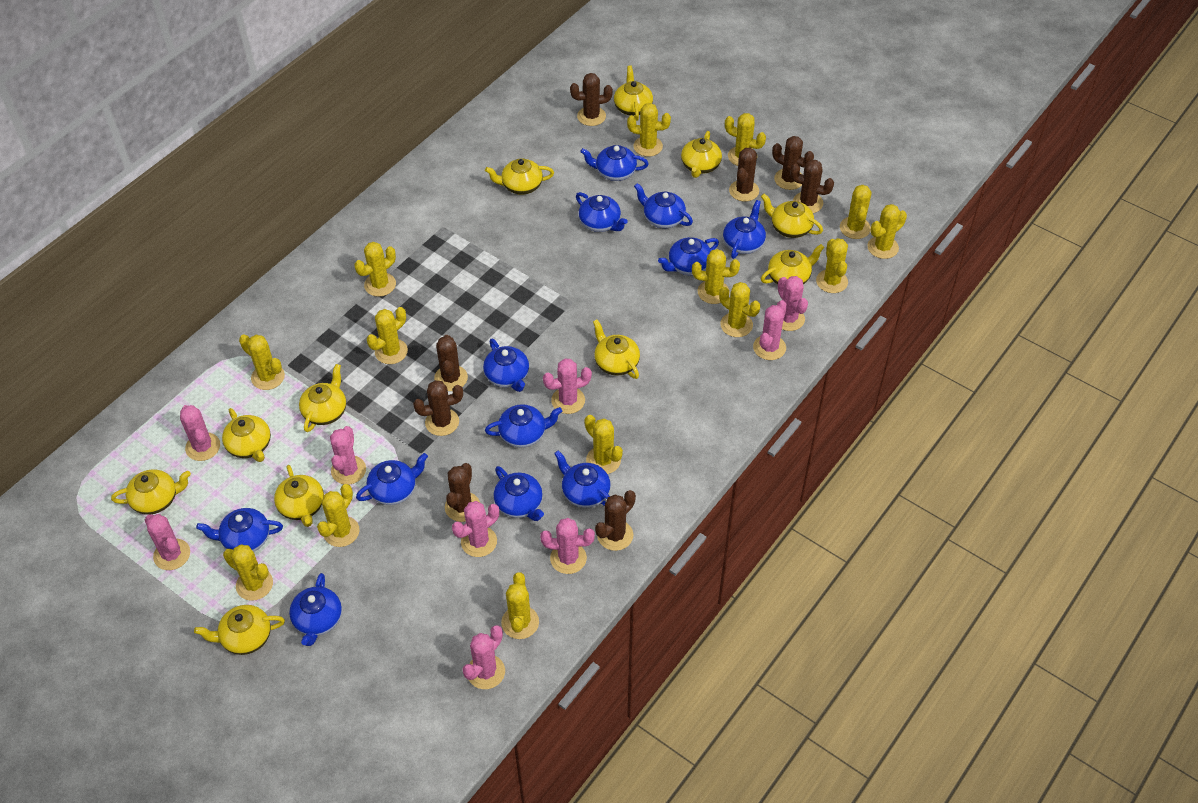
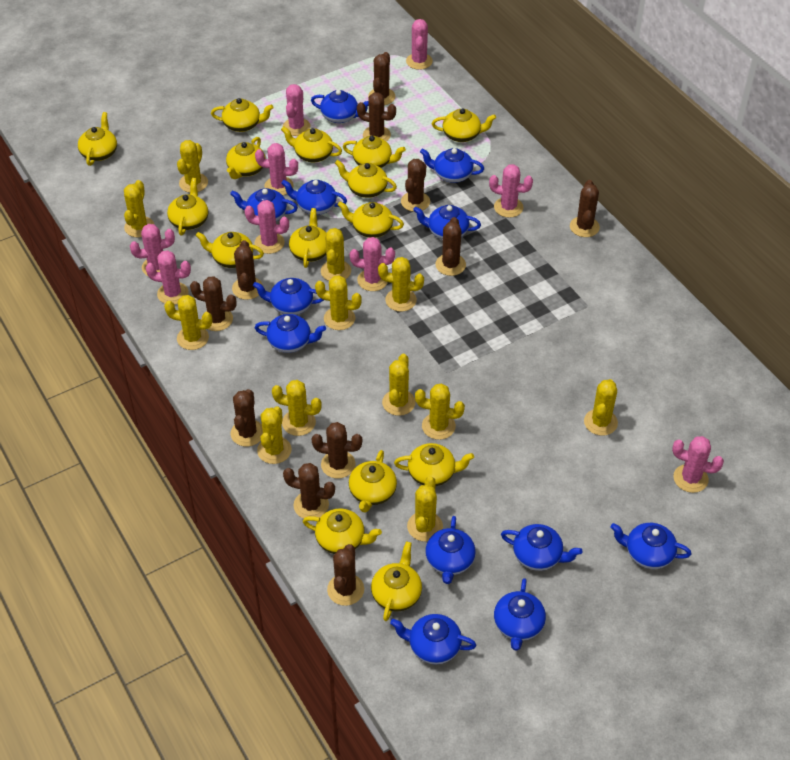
brown cactus: [413,380,463,436] [434,335,468,391] [445,463,480,522] [570,73,613,126] [595,490,636,551] [729,148,759,202] [772,136,814,190] [790,160,834,213] = 8 -> [190,276,237,331] [231,389,263,447] [232,240,263,300] [283,463,335,518] [312,422,362,479] [327,544,364,606] [357,92,396,142] [368,52,395,105] [401,159,430,212] [436,217,466,276] [570,180,600,237] = 11
yellow cactus: [223,545,273,601] [239,334,285,390] [317,484,360,547] [354,242,396,297] [367,307,408,364] [501,572,539,639] [584,415,623,474] [627,103,671,157] [692,249,740,304] [719,282,760,337] [725,113,766,166] [816,238,848,293] [840,185,871,239] [867,204,907,259] = 14 -> [124,180,154,237] [164,295,212,350] [177,140,208,193] [257,406,292,464] [272,380,322,436] [315,275,362,330] [321,228,351,281] [378,257,424,312] [382,354,416,416] [407,476,443,541] [415,383,465,440] [584,379,618,436] = 12
yellow teapot: [111,469,191,515] [194,605,285,655] [222,408,271,462] [274,465,324,527] [299,364,346,432] [485,158,554,195] [593,320,640,379] [614,65,653,121] [681,131,722,178] [761,194,823,238] [761,244,825,284] = 11 -> [78,112,117,166] [167,178,208,235] [196,232,264,268] [211,98,274,132] [226,137,266,179] [281,126,342,162] [289,208,326,268] [303,508,382,554] [335,160,397,198] [338,201,404,238] [343,136,406,168] [349,450,397,513] [371,541,422,621] [394,443,474,486] [432,108,496,142] = 15

